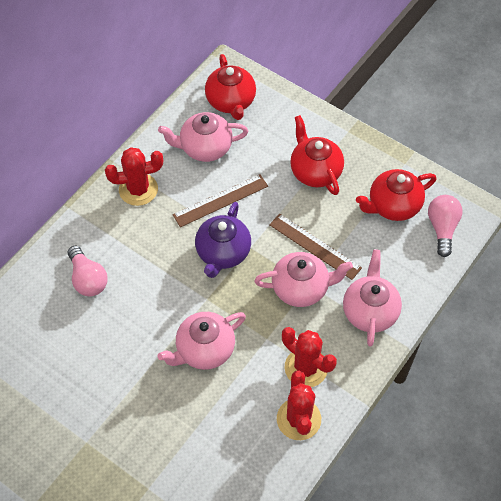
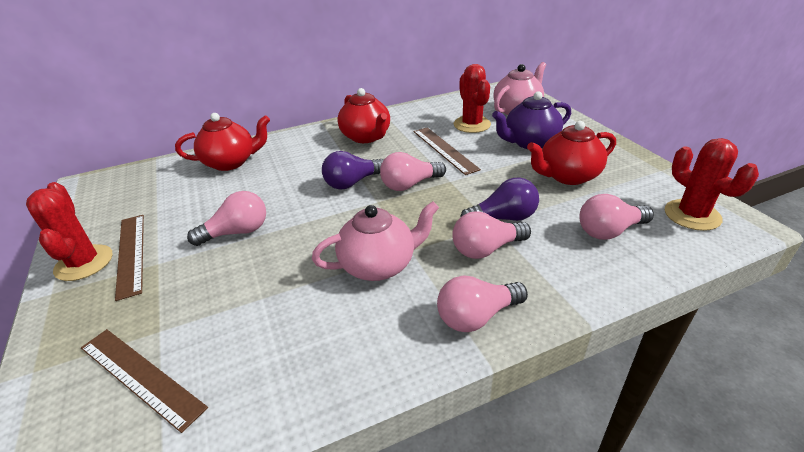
brown ruler: [173,174,268,227] [269,213,362,280] = 2 -> [81,329,208,433] [115,215,144,301] [414,127,481,175] = 3
pink light bulb: [68,246,108,296] [428,195,463,257] = 2 -> [187,191,266,246] [380,152,446,191] [437,275,528,332] [452,211,531,259] [579,194,654,240] = 5
pink teapot: [157,312,246,370] [158,112,248,162] [254,252,353,307] [343,249,402,347] = 4 -> [312,201,439,281] [493,62,546,115] = 2
purple light bulb: none = 0 -> [322,151,384,189] [460,178,539,221] = 2

